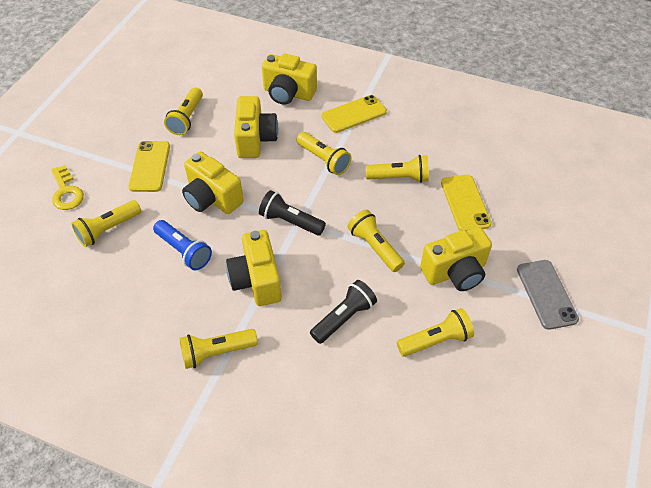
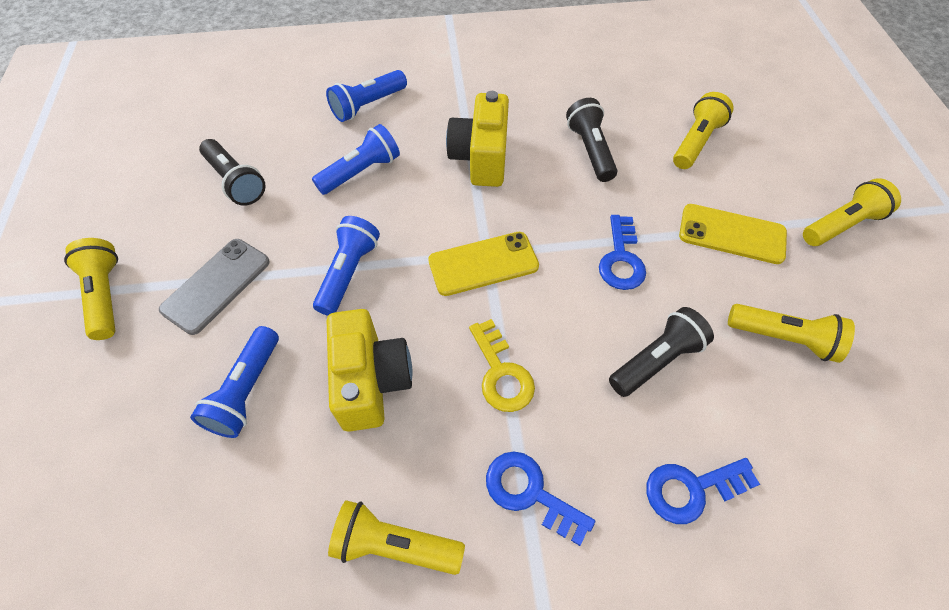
black flashlight: [259,190,326,236] [310,280,377,344] = 2 -> [199,139,266,206] [566,98,617,182] [609,307,714,397] = 3
blue flashlight: [153,220,212,270] = 1 -> [190,326,279,438] [312,124,400,195] [313,216,380,316] [326,70,407,122] = 4
blue key: none = 0 -> [486,452,595,546] [599,215,646,290] [646,458,760,524] = 3
yellow camera: [182,152,244,214] [226,230,282,306] [234,96,278,158] [262,54,317,105] [420,227,492,291] = 5 -> [327,309,412,432] [446,91,509,187] = 2
yellow flashlight: [71,200,141,247] [164,87,203,135] [179,329,258,369] [296,132,352,175] [348,210,405,272] [366,155,429,183] [397,308,474,357] = 7 -> [64,238,118,340] [328,500,465,575] [673,92,734,169] [728,304,855,363] [803,178,901,246] = 5
yellow phone: [129,141,170,192] [321,95,387,133] [441,175,492,231] = 3 -> [428,232,539,296] [679,204,787,264] = 2

